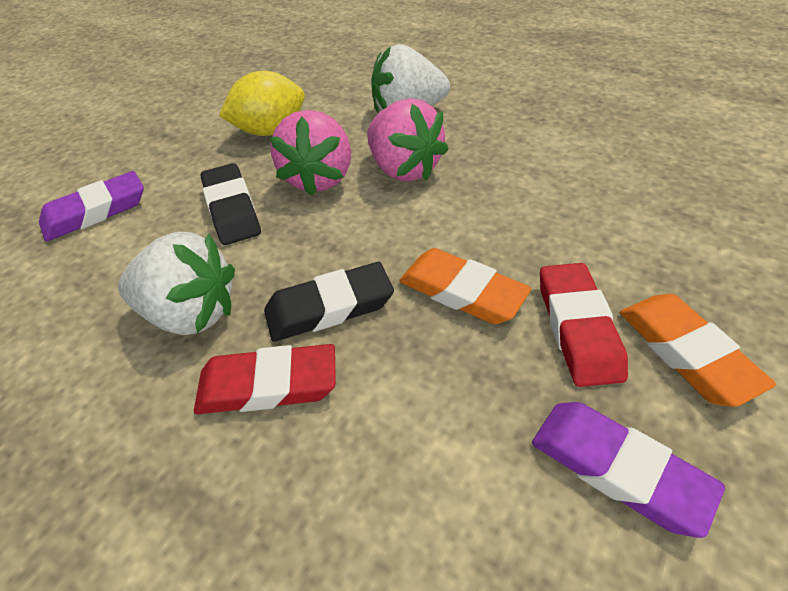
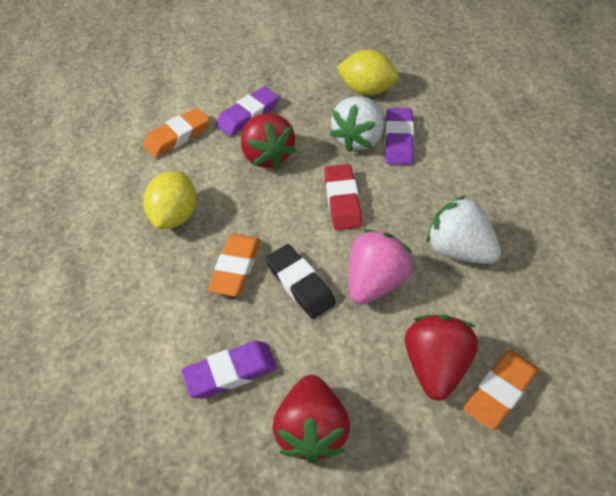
black eraser: [200,163,261,245] [264,262,394,342] = 2 -> [265,244,336,319] = 1
orange eraser: [399,248,531,324] [620,294,776,407] = 2 -> [143,108,210,158] [208,234,261,296] [463,350,539,430] = 3
pink strawberry: [270,110,351,196] [367,98,449,181] = 2 -> [349,229,413,305] = 1
purple eraser: [39,171,144,241] [532,402,725,538] = 2 -> [181,341,277,399] [216,87,279,136] [385,108,414,165] = 3
red eraser: [194,344,336,414] [540,263,628,387] = 2 -> [324,164,362,230] = 1
red strawberry: none = 0 -> [241,113,296,169] [273,375,350,463] [405,315,478,401] = 3
yellow lemon: [219,71,305,136] = 1 -> [143,171,197,229] [337,50,398,95] = 2

